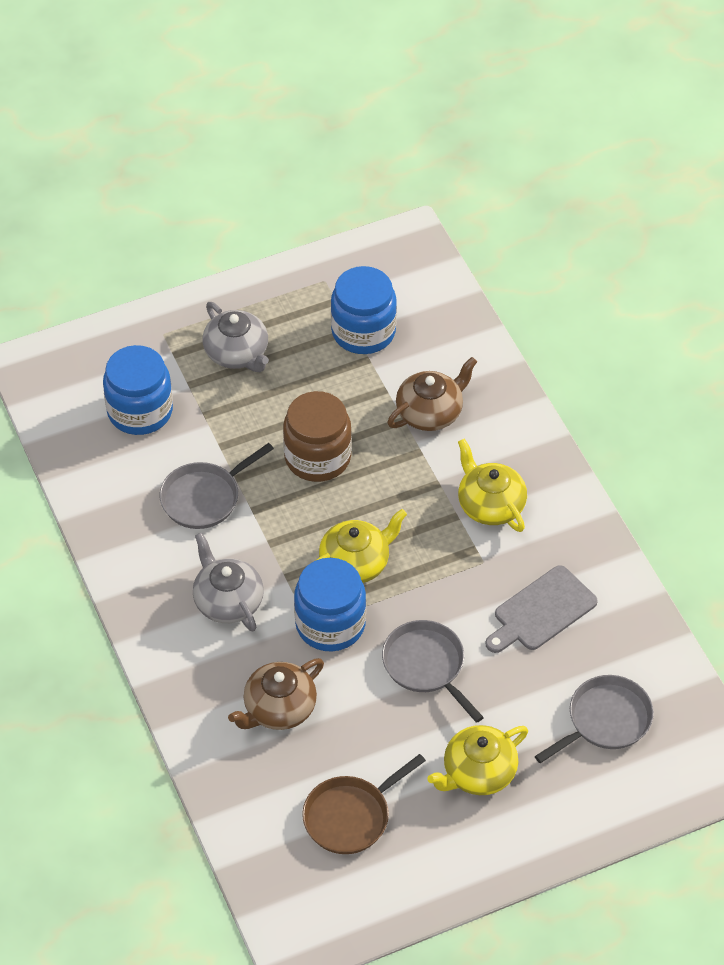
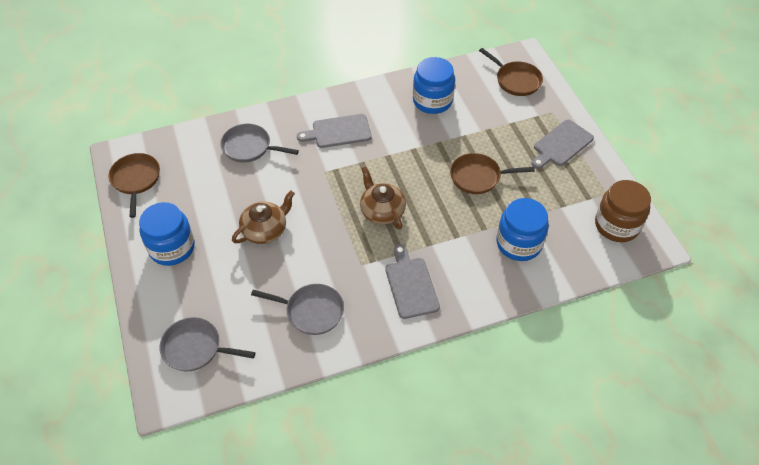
brown pan: [302,754,426,854] = 1 -> [108,153,160,218] [450,153,535,194] [479,48,543,96] = 3
grey cutting board: [485,565,598,653] = 1 -> [297,114,372,148] [386,244,440,319] [531,120,594,169] = 3
grey teapot: [193,533,264,631] [203,302,269,372] = 2 -> none = 0
yellow teapot: [315,509,407,583] [427,725,528,795] [458,439,527,532] = 3 -> none = 0

